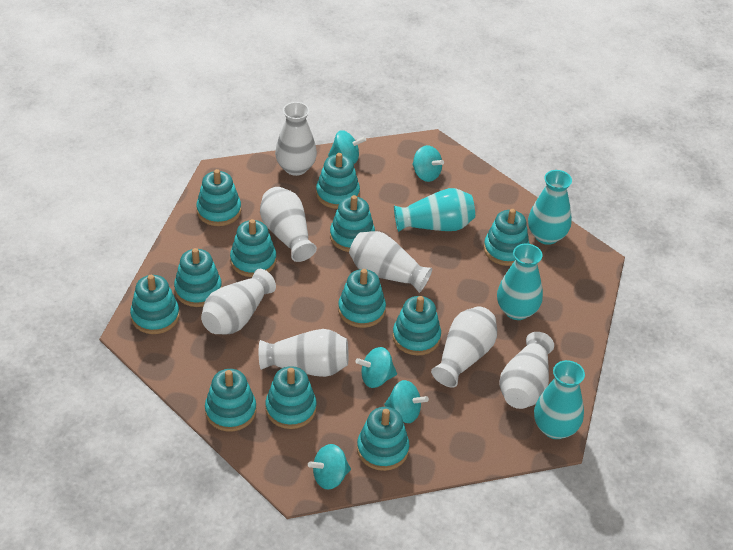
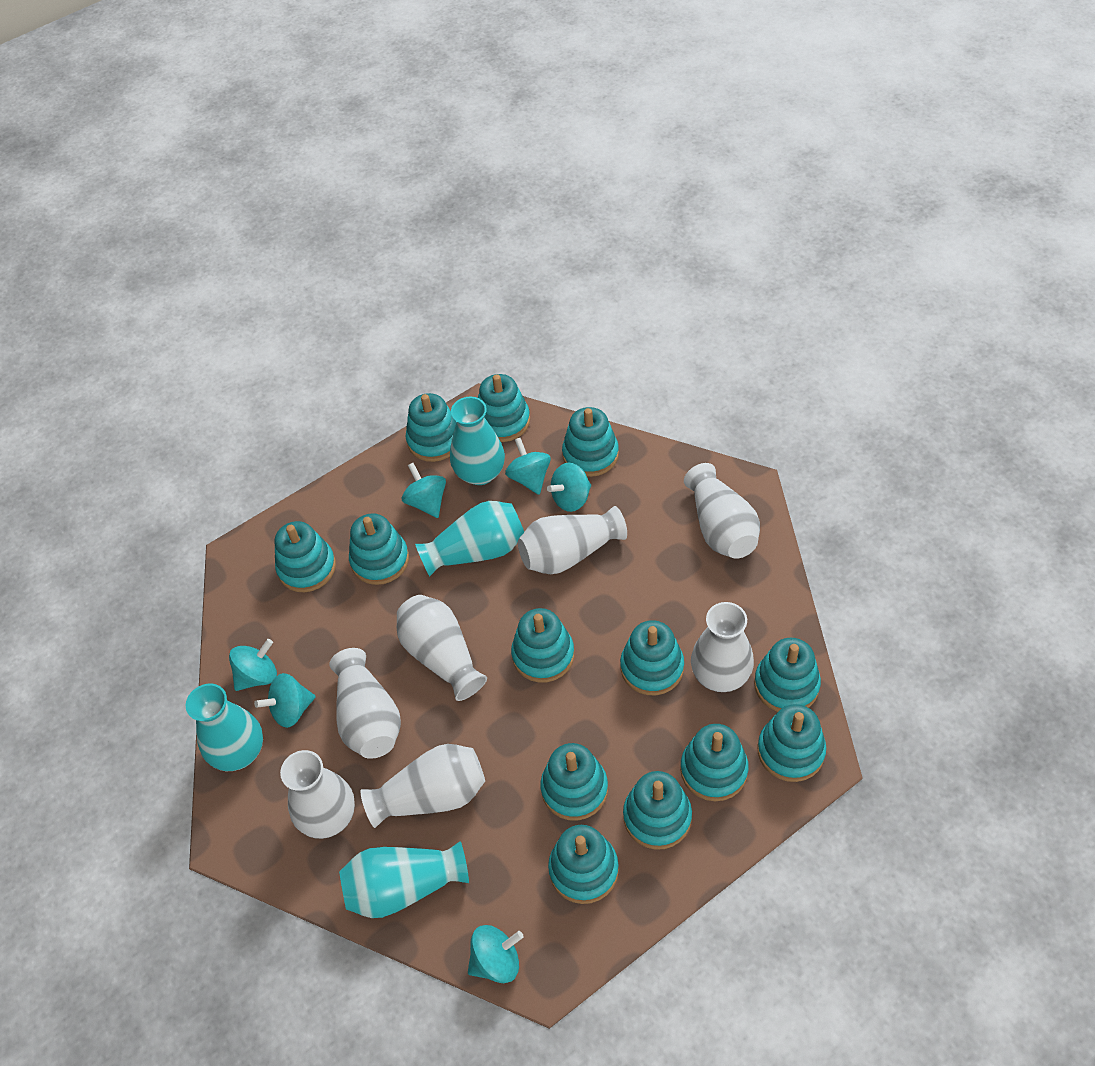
turquoise spinning top: [308,444,351,490] [328,130,366,164] [355,347,397,388] [384,380,429,423] [412,145,444,182] = 5 -> [229,639,277,691] [254,673,316,728] [402,463,446,518] [468,925,524,983] [505,438,551,495] [547,463,591,512] = 6
turquoise stacking toy: [130,275,179,334] [174,248,222,307] [196,169,241,226] [205,369,256,431] [230,219,276,277] [265,366,317,429] [316,153,360,209] [330,195,375,252] [338,269,386,328] [357,407,409,471] [393,296,441,356] [484,209,530,266] = 12 -> [274,521,336,592] [349,513,409,585] [406,393,457,462] [478,374,530,442] [511,608,574,683] [541,743,608,821] [548,825,619,904] [562,407,619,477] [620,620,684,695] [623,771,692,850] [680,724,749,801] [754,638,821,712] [758,704,826,782] = 13

